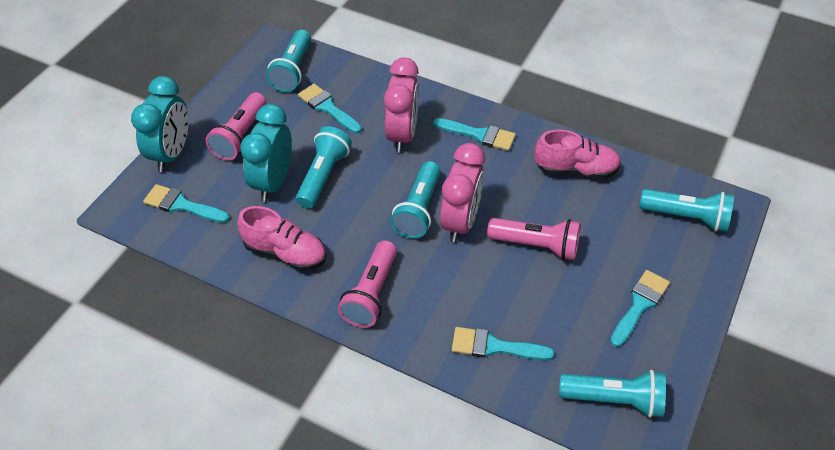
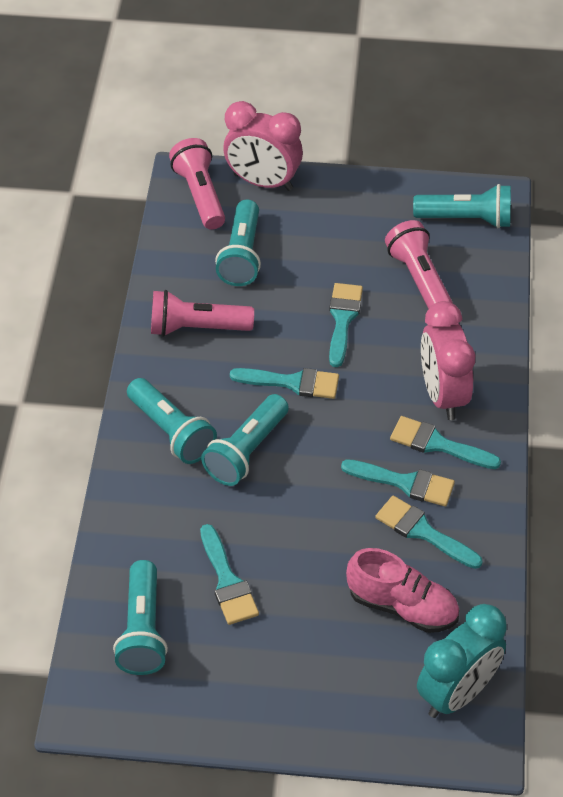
pink shoe: [237,206,326,271] [534,130,621,179] = 2 -> [346,548,459,633] = 1
turquoise brush: [143,184,230,223] [298,84,362,133] [433,118,516,151] [452,327,554,360] [610,270,670,347] = 5 -> [200,524,259,625] [230,368,339,399] [329,283,363,367] [341,459,455,506] [375,496,483,569] [390,416,501,469] = 6
turquoise clock: [131,76,188,172] [240,104,292,202] = 2 -> [417,604,507,718] = 1

